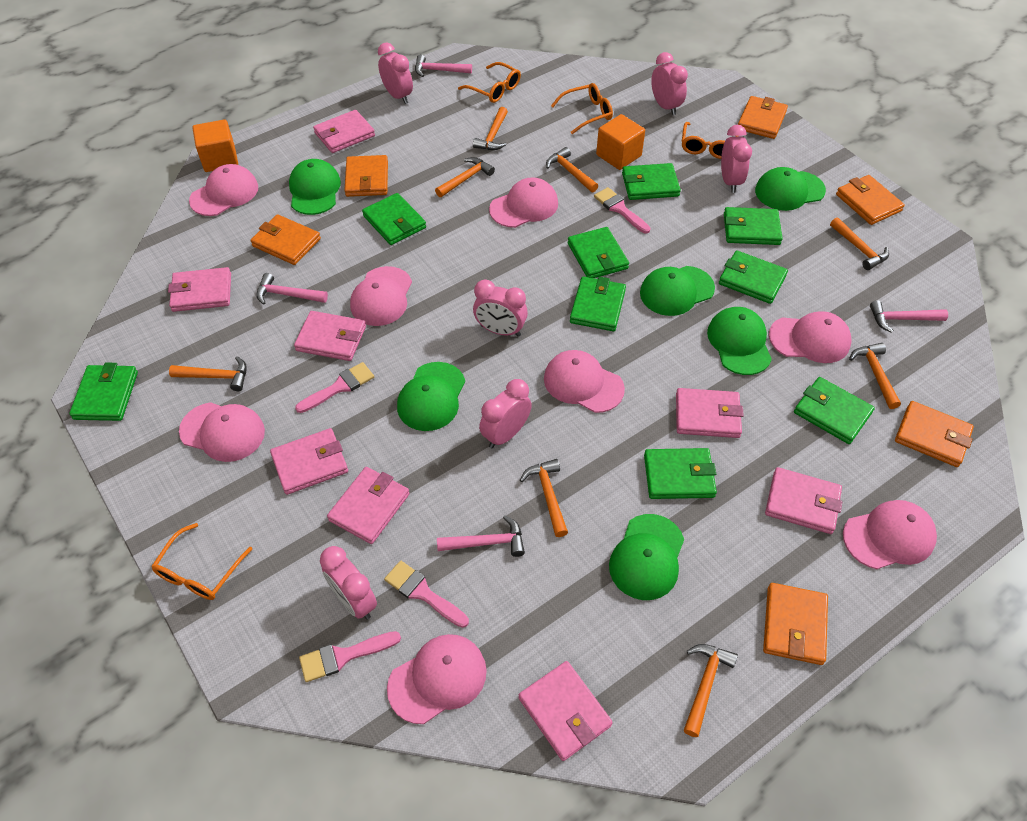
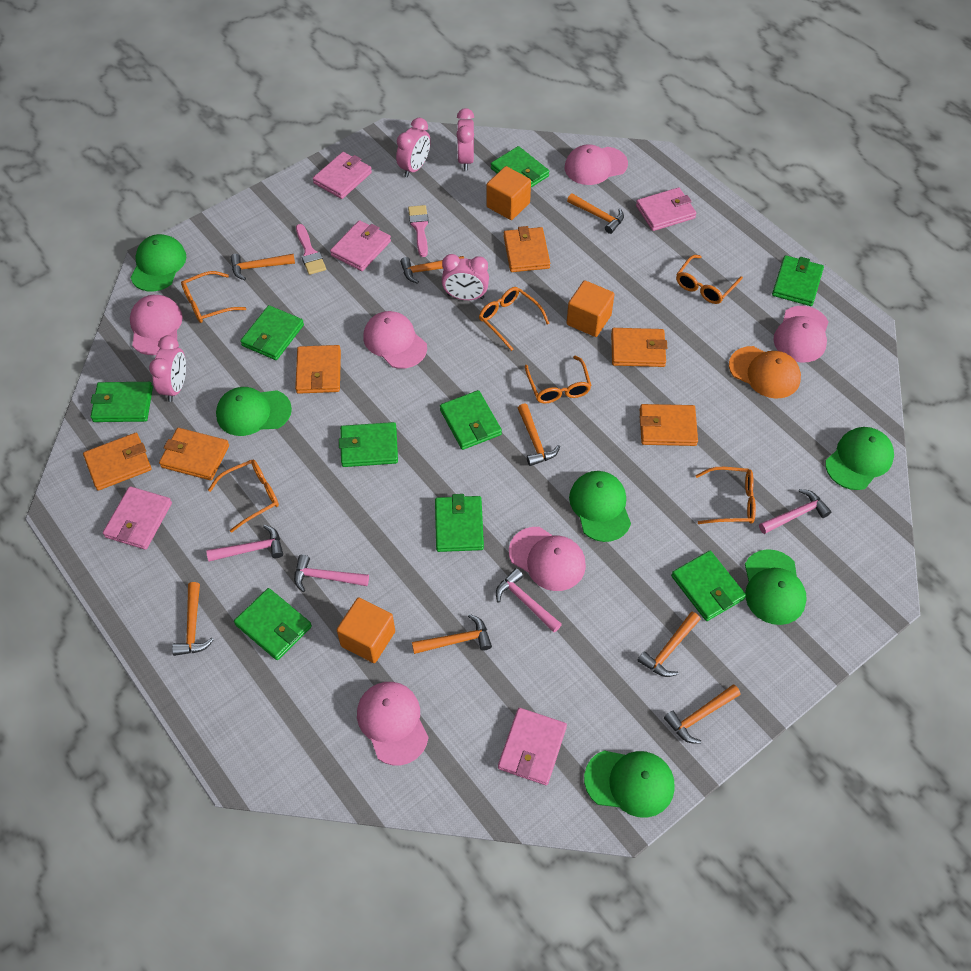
orange cap: none = 0 -> [729,346,801,399] = 1
orange cube: [192,119,238,172] [596,114,645,170] = 2 -> [337,598,395,663] [487,166,531,220] [567,280,615,337] = 3
orange glasses: [151,523,252,600] [458,62,521,103] [551,83,613,134] [682,122,739,159] = 4 -> [181,271,246,323] [208,460,279,533] [479,287,550,351] [525,356,591,404] [676,255,743,304] [695,467,756,524] = 6
pink brush: [295,362,374,413] [299,631,401,682] [384,560,469,628] [594,187,650,234] = 4 -> [296,224,326,275] [408,205,429,257] = 2
pink cap: [179,402,265,462] [189,164,258,216] [350,266,412,326] [387,634,487,724] [489,177,558,228] [544,350,625,413] [769,311,851,363] [843,500,937,569] = 8 -> [130,295,183,355] [357,682,428,765] [363,311,427,369] [509,527,586,591] [565,144,628,185] [774,306,828,363] = 6
pink clock: [320,546,377,620] [378,43,413,104] [473,280,528,337] [479,379,532,448] [651,52,688,115] [721,125,752,193] = 6 -> [149,335,186,402] [396,118,431,178] [442,254,489,300] [456,108,474,171] = 4
pink wallet: [168,267,231,312] [270,428,348,495] [294,311,366,361] [313,110,375,153] [327,467,409,544] [519,661,613,761] [676,388,744,438] [765,467,842,534] = 8 -> [103,486,172,550] [313,152,372,199] [330,220,391,271] [498,708,567,785] [636,187,697,231] = 5

